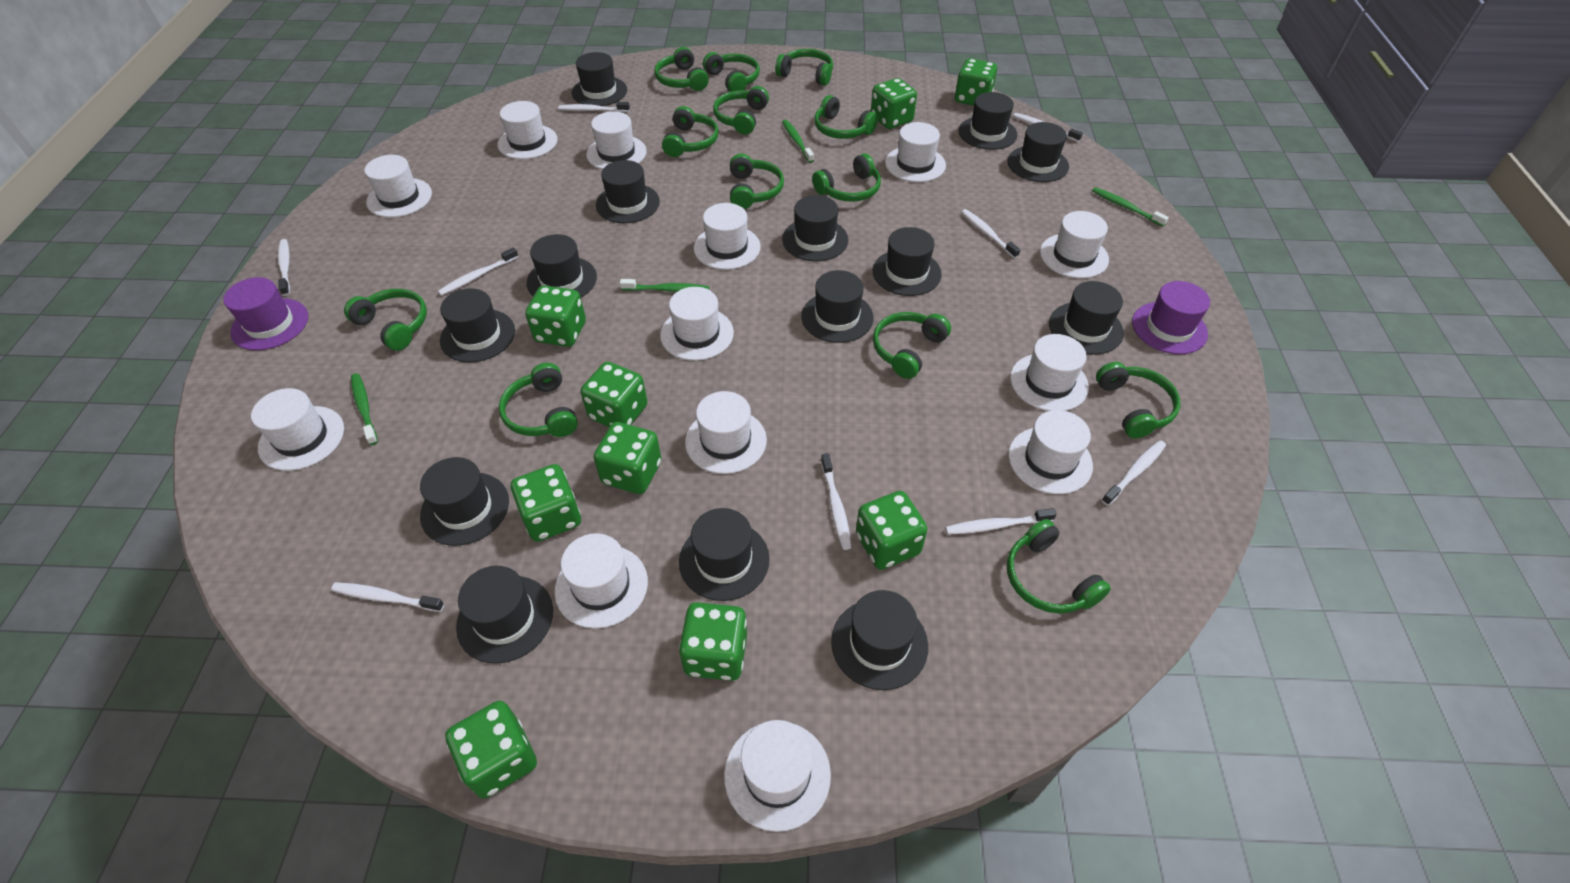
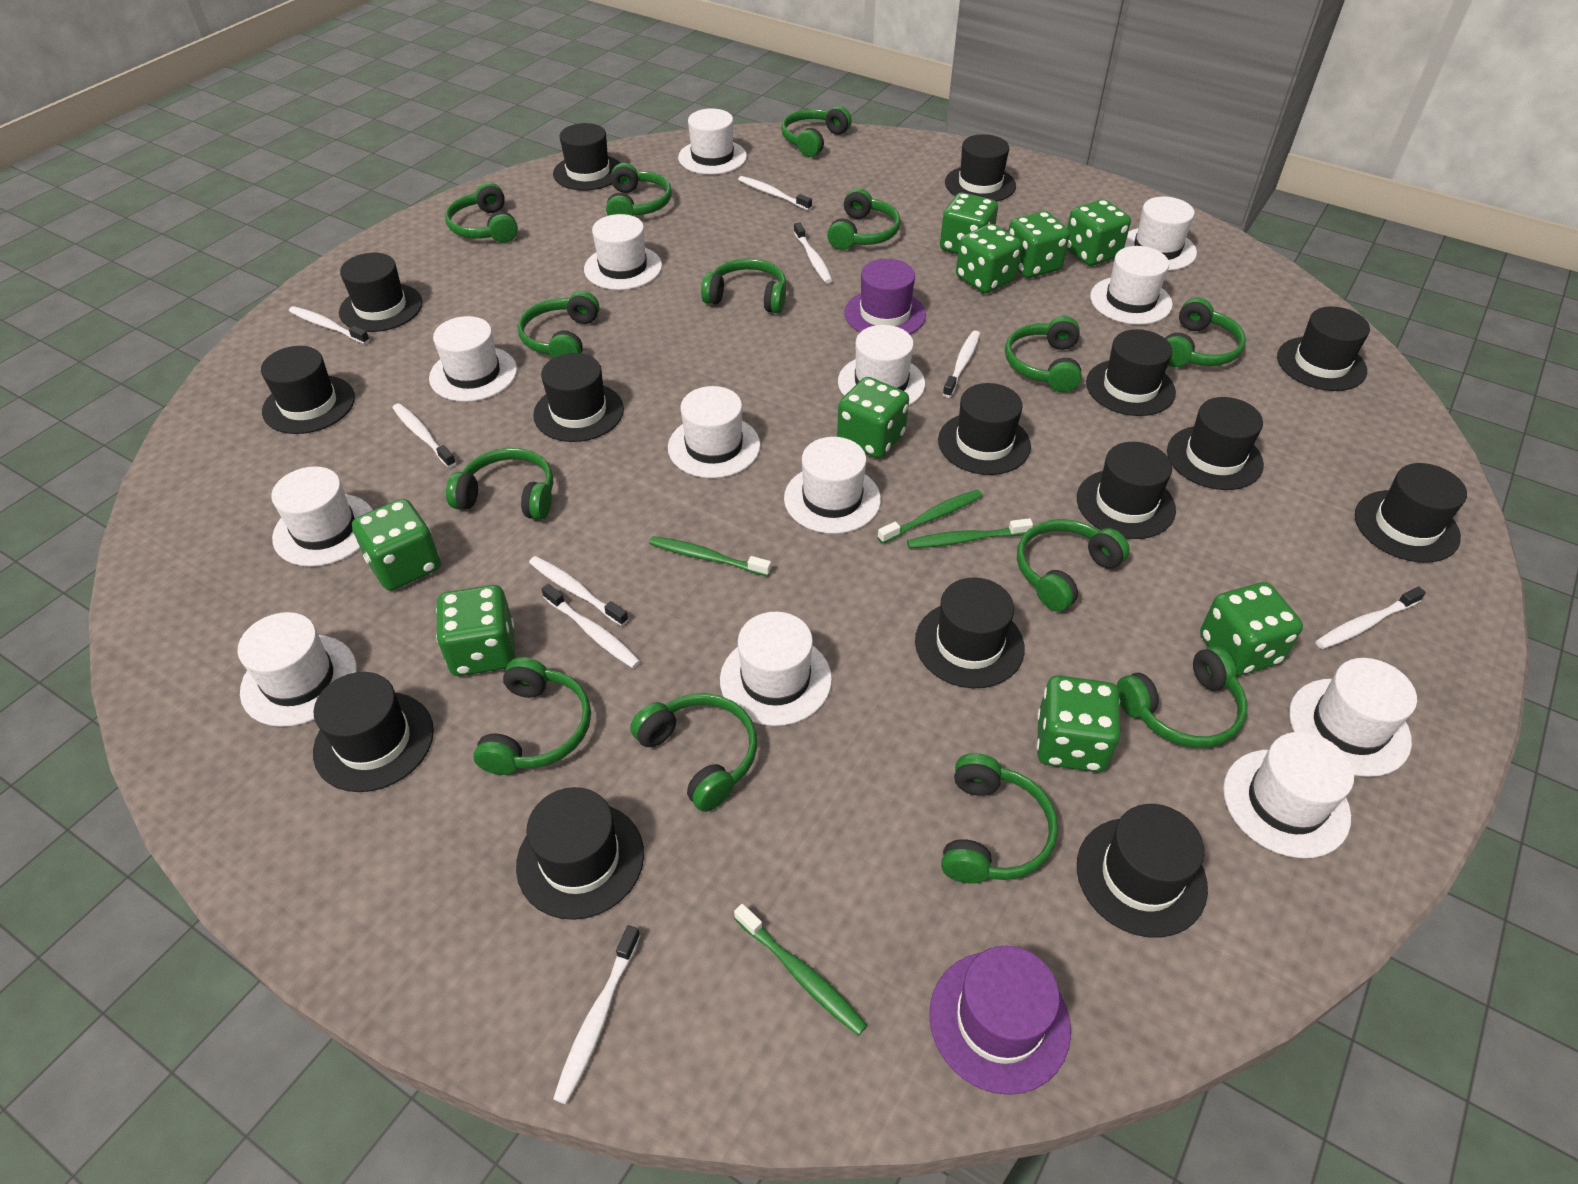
black hat: [420,457,509,546] [440,288,515,363] [456,566,553,664] [527,234,597,297] [572,52,627,106] [596,160,660,223] [679,508,770,601] [782,195,848,261] [801,270,874,343] [831,590,928,690] [873,227,942,296] [959,92,1018,150] [1007,122,1069,182] [1049,281,1124,355] = 14 -> [261,346,355,434] [313,672,434,792] [339,253,422,332] [516,787,644,920] [533,353,624,442] [553,123,620,191] [915,577,1025,688] [938,383,1031,475] [945,134,1016,202] [1077,442,1176,539] [1077,804,1208,938] [1086,329,1176,416] [1167,397,1264,490] [1277,306,1370,391] [1355,463,1467,563] = 15
green headphones: [344,289,427,351] [499,363,578,437] [654,47,709,91] [662,106,719,157] [703,52,760,92] [713,86,769,134] [730,154,784,209] [775,49,833,86] [812,153,881,202] [814,95,878,139] [873,312,951,379] [1007,519,1111,614] [1096,362,1181,439] = 13 -> [445,182,518,243] [446,448,553,520] [473,657,591,775] [518,291,600,358] [606,163,672,216] [630,693,757,812] [701,258,787,313] [781,106,852,157] [827,188,901,250] [941,753,1058,883] [1005,316,1082,392] [1017,519,1130,612] [1117,646,1247,748] [1165,298,1246,367] = 14

